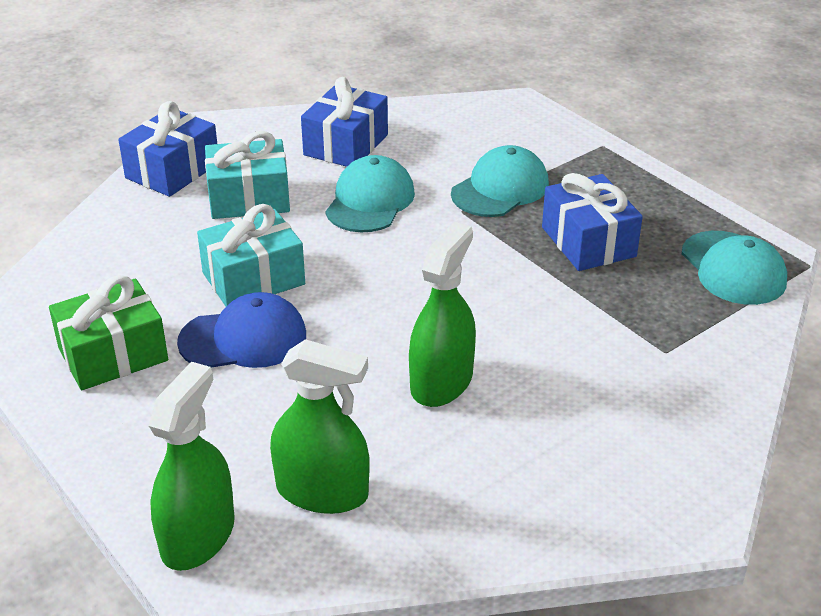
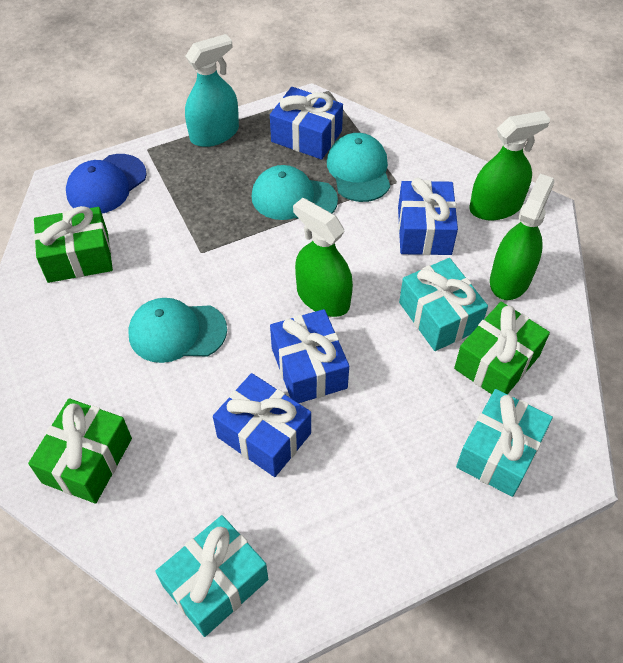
blue gift: [118,101,217,197] [301,77,388,167] [542,173,643,271] = 3 -> [213,373,311,477] [270,87,343,160] [270,309,349,403] [398,178,458,255] = 4
green gift: [49,275,168,390] = 1 -> [28,398,132,504] [34,206,113,283] [454,302,550,394] = 3
turquoise gift: [197,204,305,307] [205,131,290,219] = 2 -> [155,515,268,637] [399,258,488,351] [456,389,553,497] = 3
turquoise spray bottle: none = 0 -> [185,34,239,147] = 1

